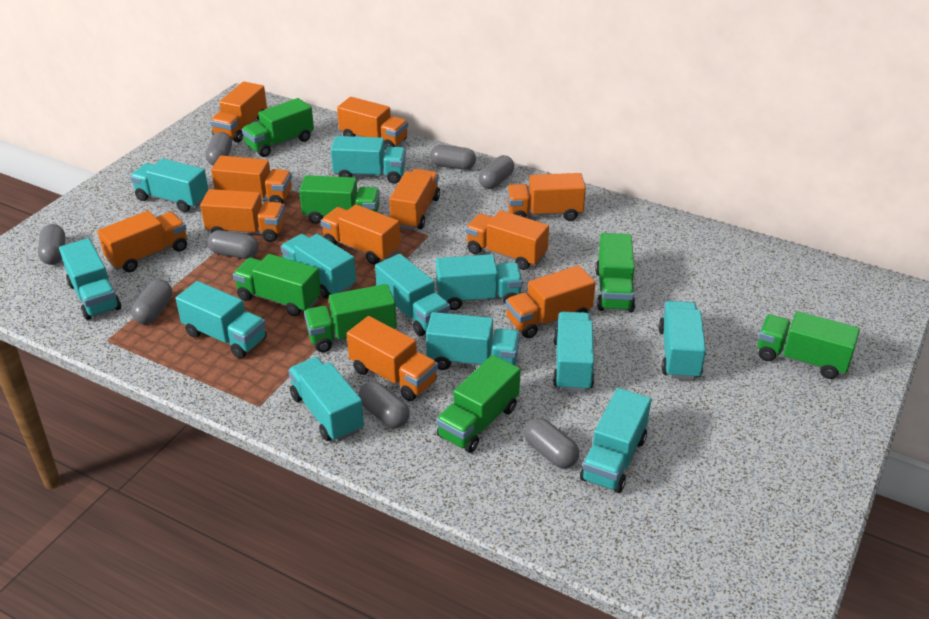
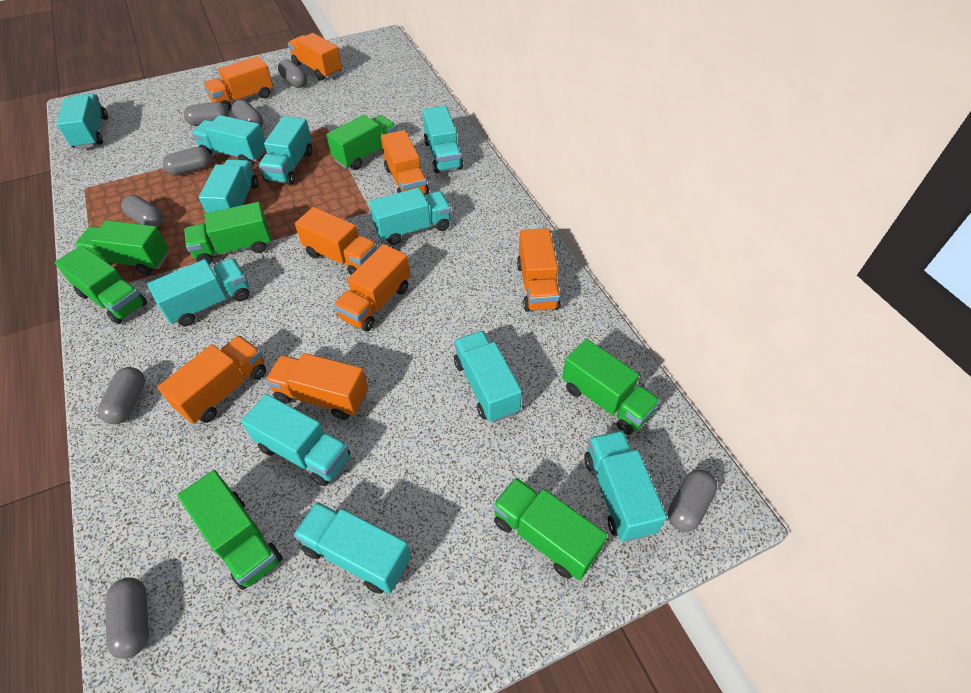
orange truck: [97,211,187,272] [200,189,285,242] [210,82,267,143] [211,155,292,204] [321,204,400,264] [337,97,408,150] [347,316,438,401] [389,169,440,230] [466,210,549,270] [505,265,595,338] [507,173,586,221] = 11 -> [157,336,266,424] [204,56,273,111] [265,353,368,420] [288,33,342,81] [295,207,378,275] [334,244,410,332] [381,130,429,195] [517,228,561,312] = 8
turquoise truck: [59,238,121,320] [130,158,208,212] [176,281,266,358] [281,234,356,298] [288,357,364,442] [331,136,406,184] [375,254,450,336] [426,312,520,370] [436,254,523,310] [553,312,594,392] [580,388,651,493] [658,301,706,380] = 12 -> [56,93,108,149] [148,258,249,326] [192,115,266,162] [199,159,258,213] [241,394,350,486] [259,116,312,185] [293,502,411,594] [369,188,451,245] [422,106,463,173] [454,331,522,423] [584,431,667,542] = 11

